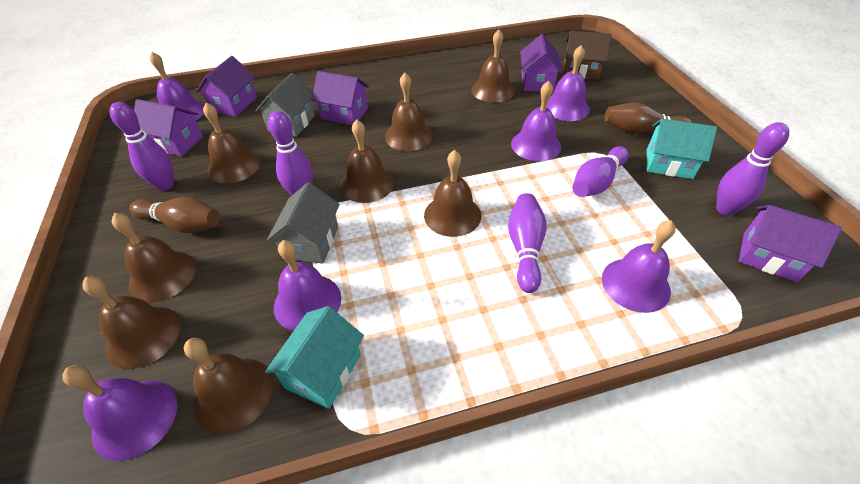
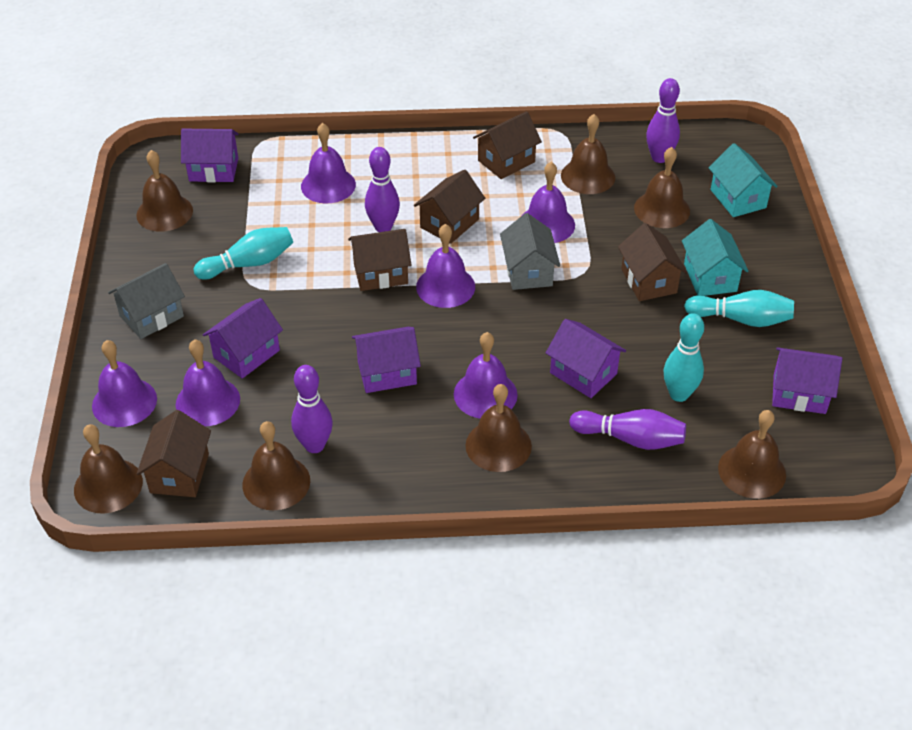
brown bell: [82,276,181,369] [112,213,196,303] [184,338,273,433] [203,102,260,184] [340,120,394,203] [385,73,433,151] [424,150,482,237] [471,29,515,103] = 8 -> [74,424,143,513] [136,150,193,232] [242,421,310,510] [466,384,532,472] [561,114,615,194] [634,147,690,228] [718,410,786,499] = 7
brown bowling pin: [129,197,220,233] [604,102,693,134] = 2 -> none = 0
brown house: [564,31,611,80] = 1 -> [137,410,211,497] [348,229,411,291] [414,170,485,244] [473,111,542,179] [618,223,687,301] = 5
purple bowling pin: [110,102,174,191] [268,111,313,196] [508,193,547,293] [572,146,629,197] [716,122,789,216] = 5 -> [291,365,333,453] [365,147,400,232] [569,409,686,450] [646,78,680,163] = 4
turquoise bowling pin: none = 0 -> [194,227,293,280] [664,313,704,402] [684,290,794,327] = 3

